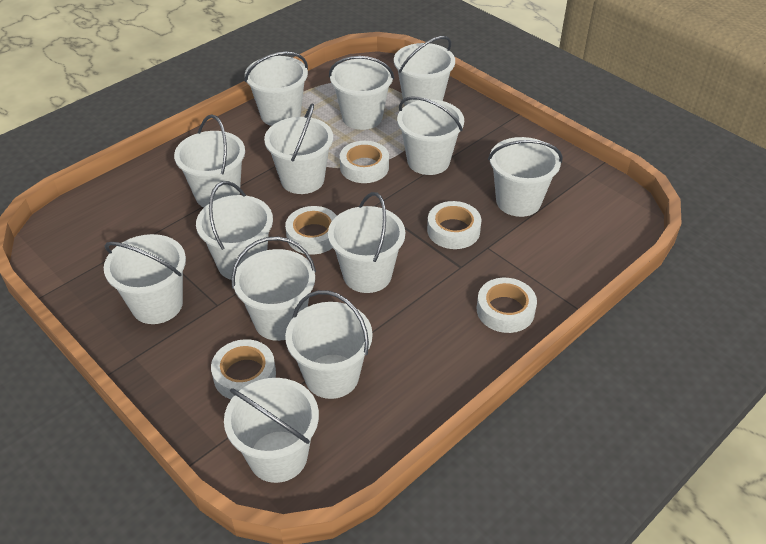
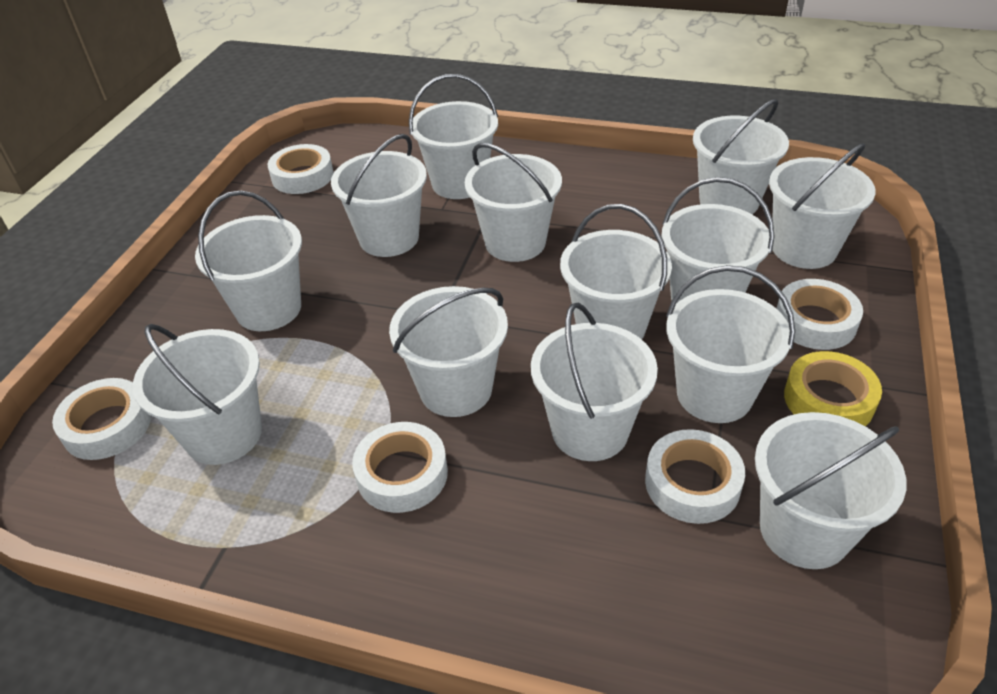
yellow tape: none = 0 -> [784,351,882,426] = 1

